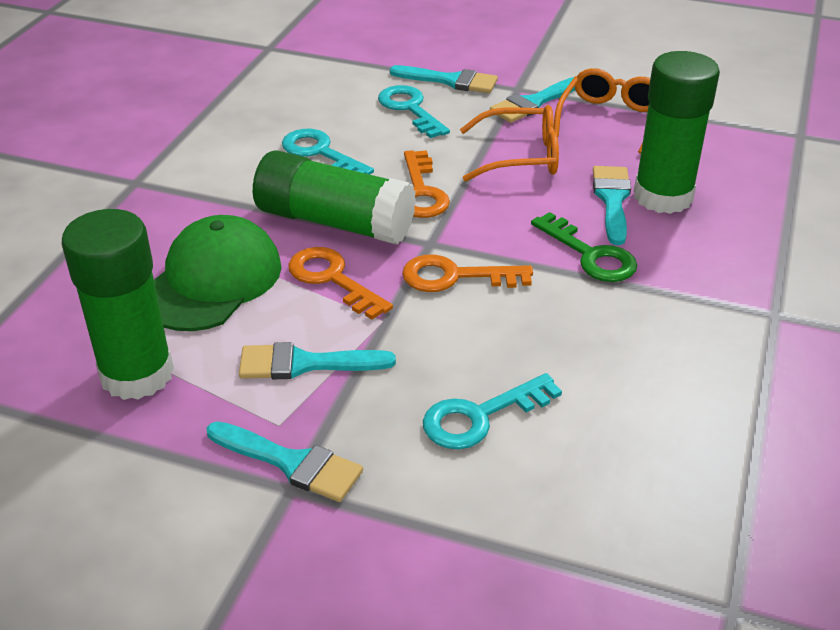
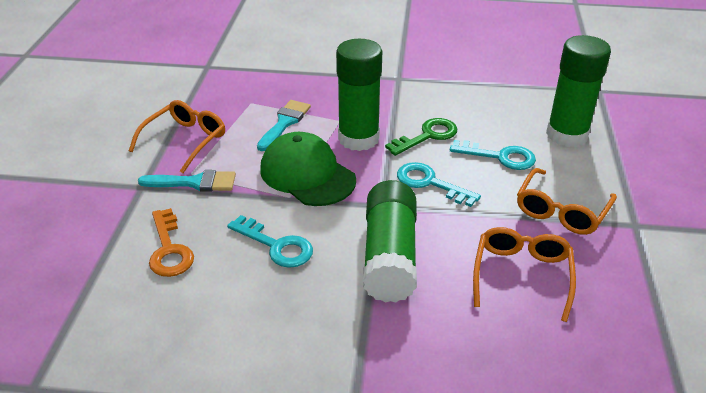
orange glasses: [460,105,559,181] [554,68,650,154] = 2 -> [129,100,225,173] [473,227,576,322] [517,168,617,235] = 3
orange key: [288,247,393,320] [402,254,533,292] [404,150,450,218] = 3 -> [149,208,194,277] = 1
turquoise brush: [207,421,363,502] [239,342,396,379] [390,65,498,93] [490,77,575,123] [593,166,631,245] = 5 -> [138,170,236,192] [257,100,311,151] = 2

